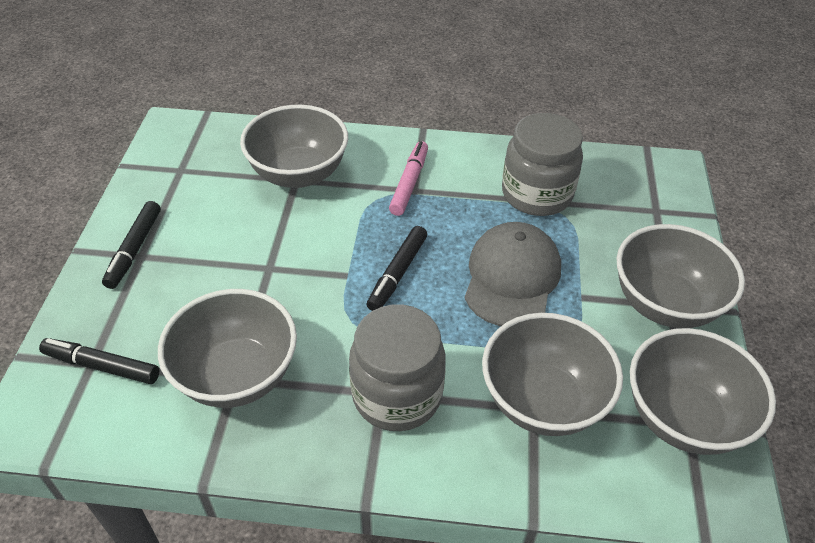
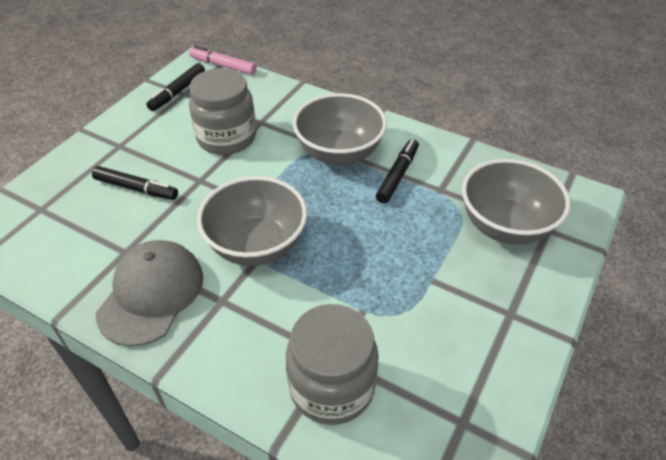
grey bowl: [158,289,297,408] [240,105,348,188] [482,313,623,436] [617,224,745,328] [630,328,776,455] = 5 -> [197,176,307,266] [293,93,387,166] [462,159,570,245] = 3

